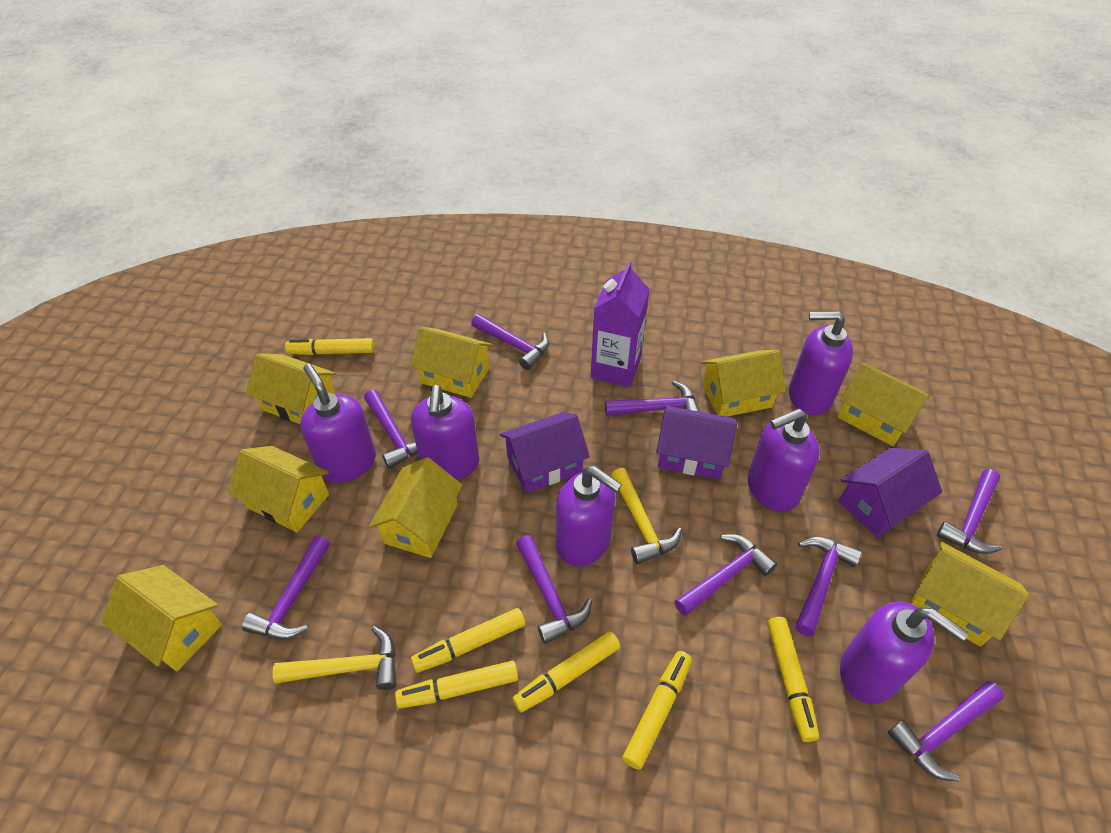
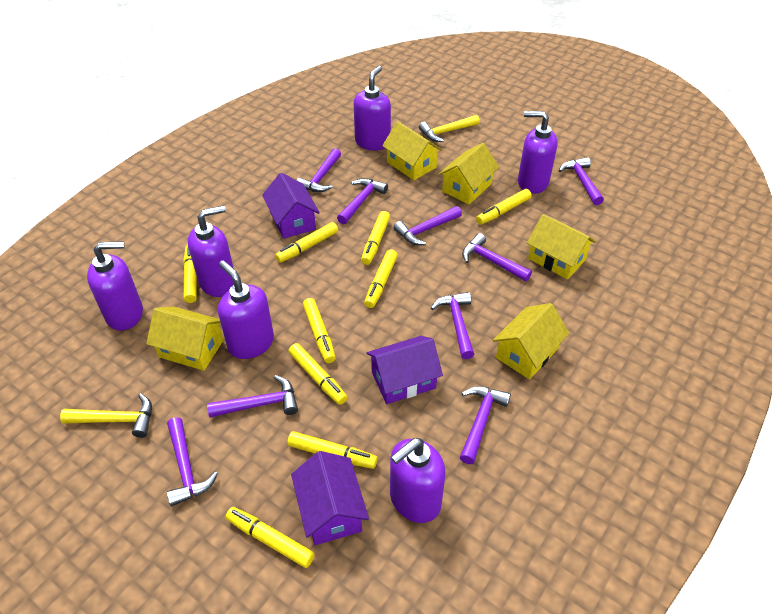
purple carton: [591,261,650,387] = 1 -> none = 0
yellow house: [102,565,222,672] [228,446,329,532] [246,353,336,424] [369,457,462,558] [410,327,493,398] [701,350,786,417] [838,363,929,446] [910,542,1029,647] = 8 -> [146,307,223,371] [382,121,442,180] [439,143,499,204] [493,303,569,379] [527,214,596,279] = 5
yellow marker: [285,338,374,355] [395,660,518,709] [411,608,525,673] [512,631,620,712] [622,651,692,770] [767,617,819,742] = 6 -> [184,244,197,303] [226,507,315,568] [275,222,338,263] [287,431,377,469] [288,343,347,405] [303,298,336,363] [361,211,390,265] [364,249,398,308] [476,189,532,225] = 9

